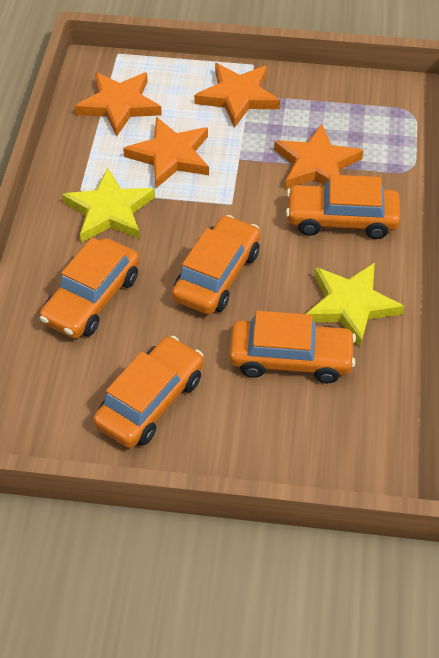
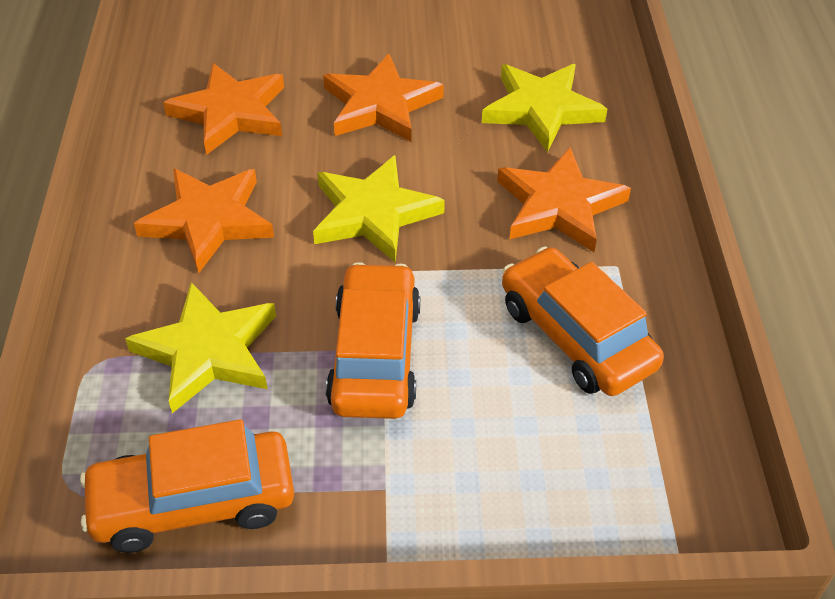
orange car: [39,237,140,339] [93,336,203,448] [172,215,260,315] [229,311,356,383] [286,175,400,239] = 5 -> [80,419,294,553] [326,262,420,419] [502,246,664,396] = 3
yellow star: [62,168,155,243] [306,263,405,347] = 2 -> [125,282,276,413] [313,155,445,262] [482,64,607,152] = 3

